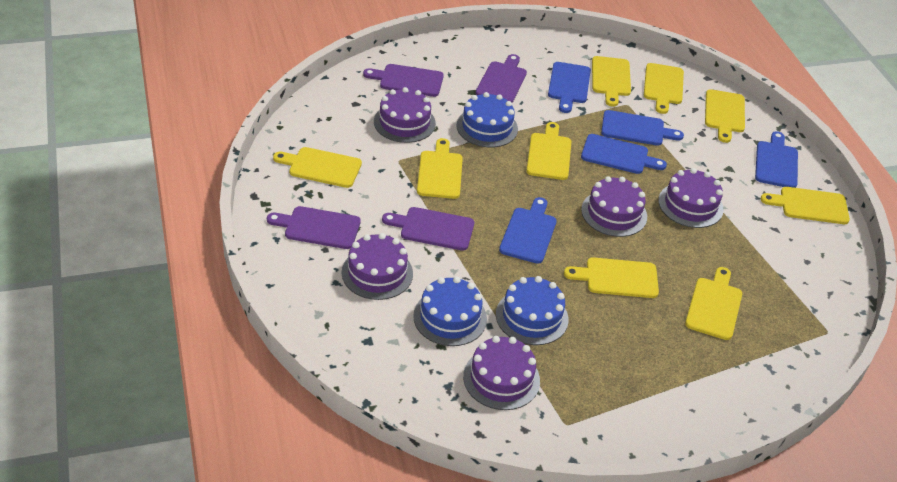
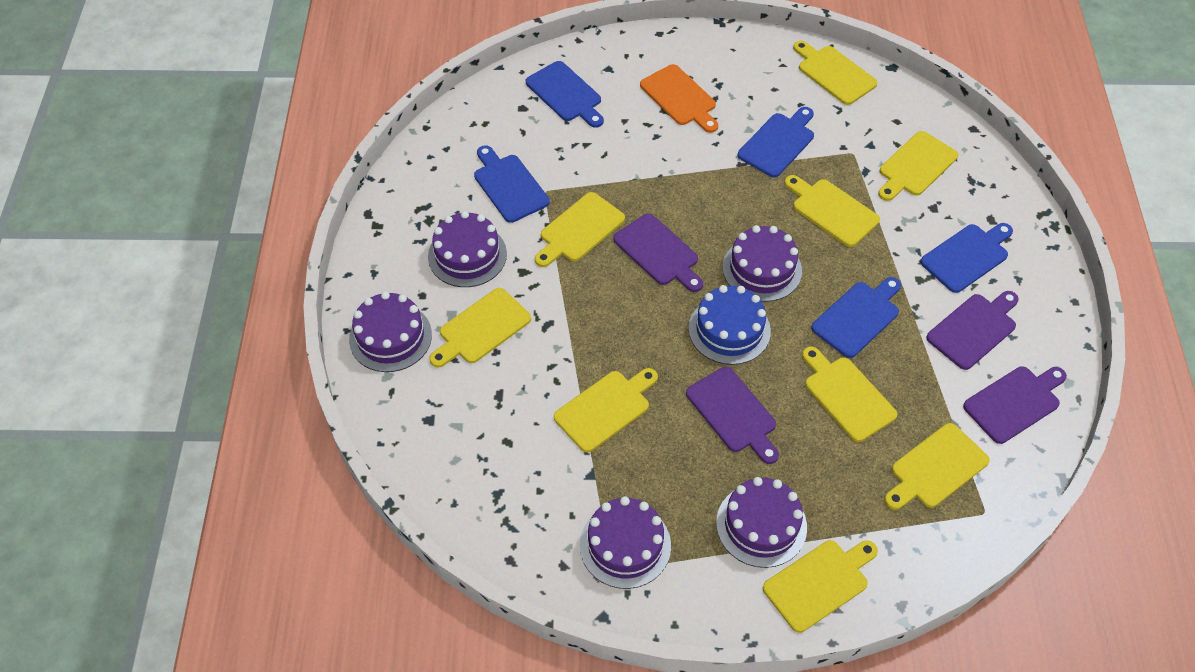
blue cake: [413,276,487,346] [456,92,518,148] [496,276,569,345] = 3 -> [689,285,771,365] = 1
orange cutting board: none = 0 -> [640,64,718,133] = 1

